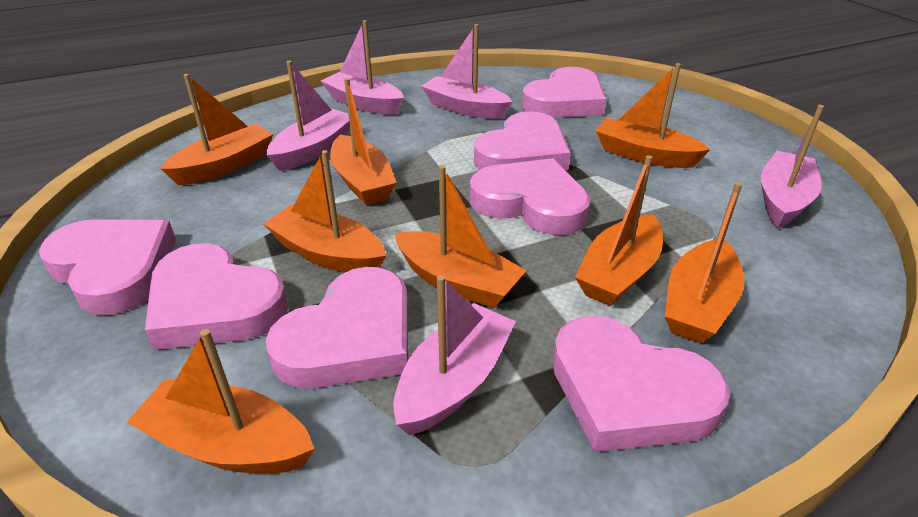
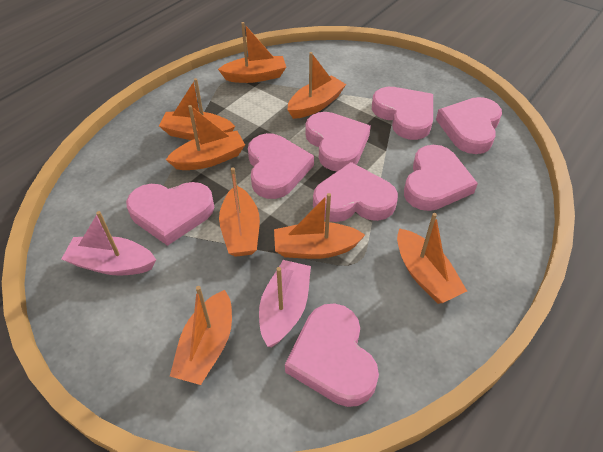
pink boat: [267,61,350,171] [321,20,404,115] [393,275,516,435] [421,24,513,119] [761,105,824,228] = 5 -> [62,211,156,276] [259,260,311,347] = 2
pink heart: [39,219,176,315] [145,243,288,350] [266,267,408,389] [470,158,591,235] [474,111,571,170] [522,67,606,118] [553,316,730,452] = 7 -> [126,182,214,246] [248,133,314,199] [285,303,379,407] [305,112,371,171] [313,162,398,222] [372,87,433,140] [404,145,478,211] [436,97,502,154] = 8

